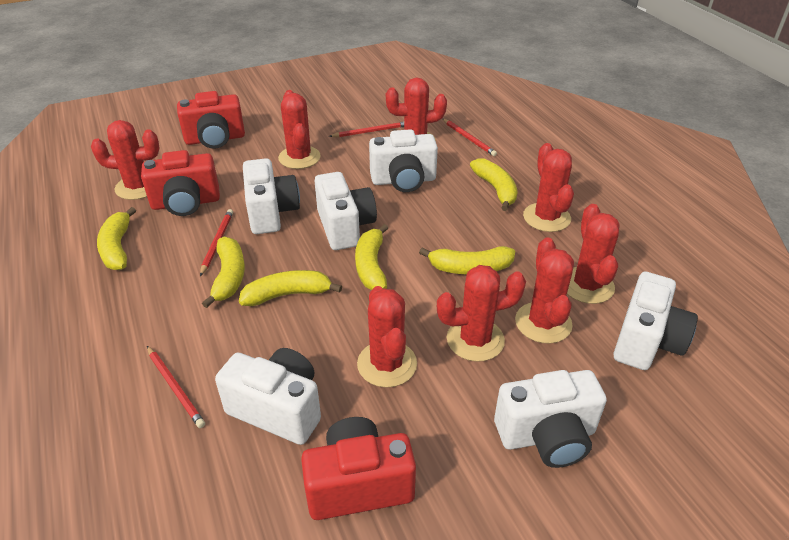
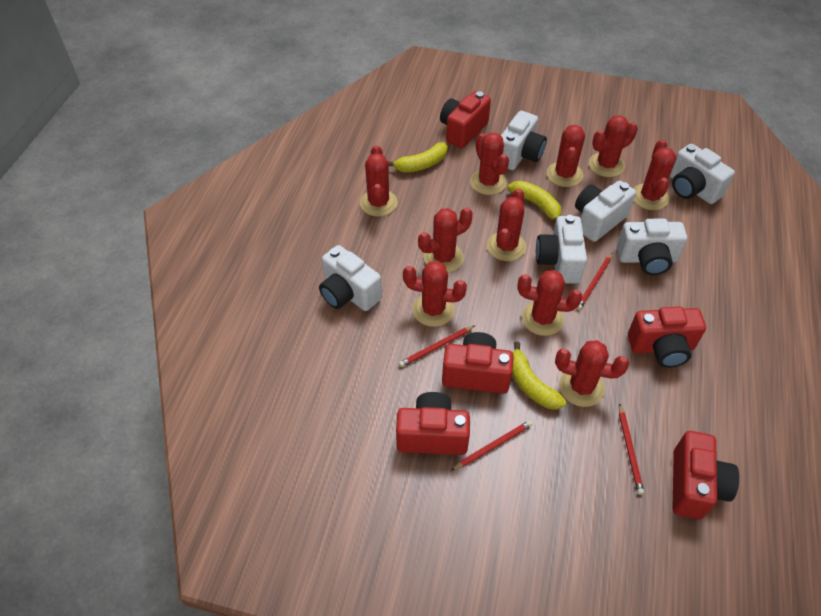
red cactus: [91,120,160,200] [278,90,321,169] [357,286,417,388] [386,78,447,141] [437,265,526,362] [515,237,574,344] [523,143,574,232] [567,204,620,304] = 8 -> [360,145,398,216] [403,261,467,327] [418,207,473,272] [470,133,509,195] [487,189,526,261] [517,270,582,336] [547,125,585,187] [555,340,629,407] [589,115,638,177] [633,140,676,210] = 10
red camera: [141,150,220,216] [177,91,245,149] [301,417,416,520] = 3 -> [396,392,470,455] [440,91,491,148] [442,332,514,394] [628,306,706,368] [673,431,739,519] = 5
yellow banana: [97,207,136,270] [202,237,245,308] [239,270,342,306] [355,224,388,290] [419,246,515,275] [470,158,517,211] = 6 -> [388,142,448,172] [508,181,561,223] [512,342,566,410] = 3

